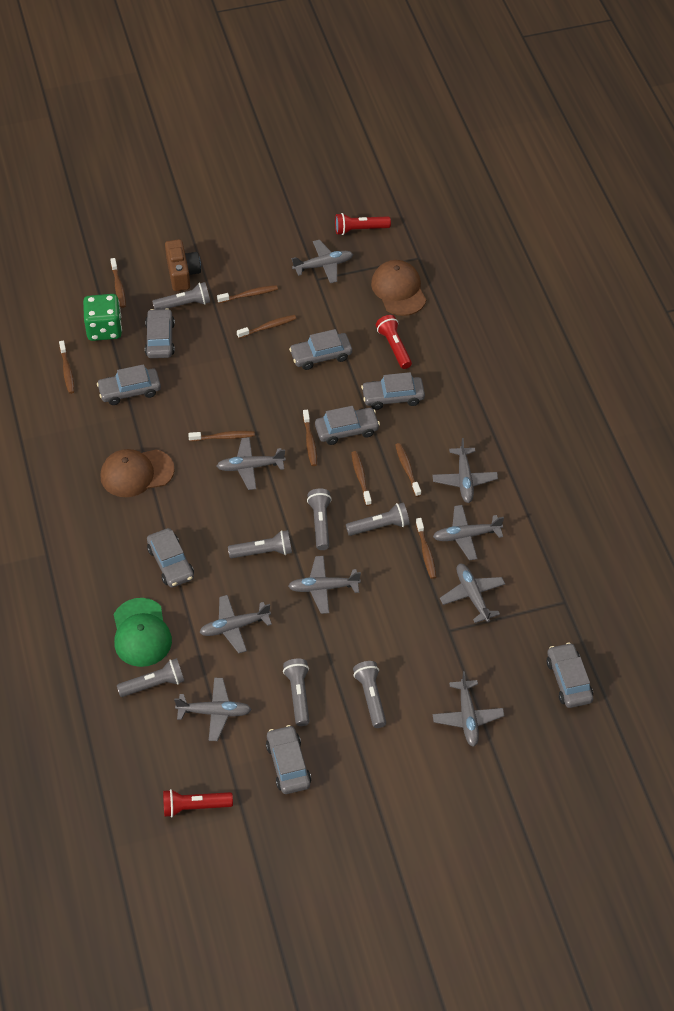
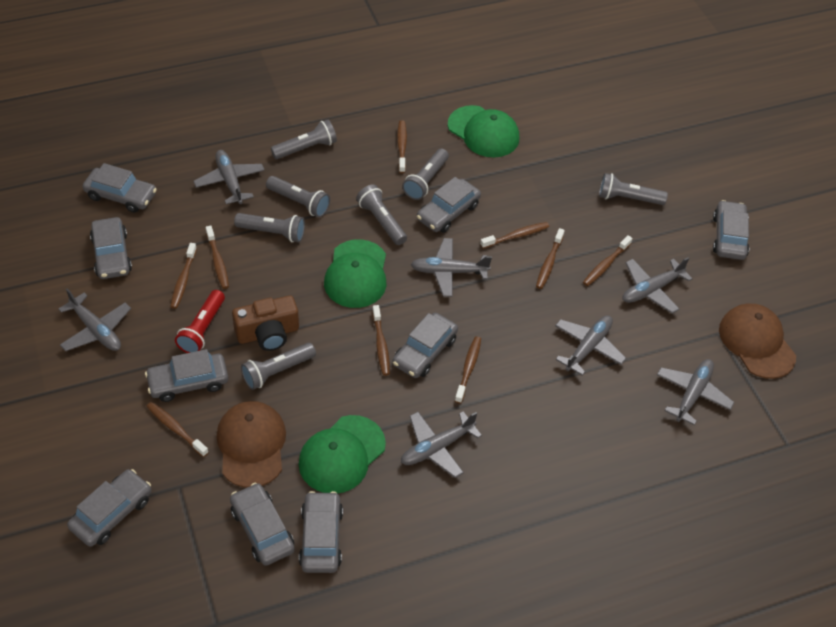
green cap: [114,598,172,667] = 1 -> [299,415,386,494] [324,239,386,308] [448,105,519,157] = 3
green dice: [83,294,122,341] = 1 -> none = 0
grey car: [97,364,161,405] [145,308,175,358] [147,528,194,587] [266,725,311,794] [289,329,352,370] [315,406,380,445] [361,372,425,410] [547,643,593,708] = 8 -> [67,469,151,547] [83,163,157,213] [90,217,132,279] [145,349,228,402] [230,483,295,566] [299,491,343,573] [392,313,458,378] [417,177,481,233] [713,200,749,260] = 9
grey plane: [174,678,252,741] [199,595,272,653] [217,437,286,490] [288,556,361,614] [291,240,353,283] [432,438,498,503] [432,671,505,747] [433,505,504,560] [440,564,505,623] = 9 -> [58,288,131,351] [193,150,265,204] [401,411,482,478] [410,238,492,297] [555,315,626,376] [622,257,693,314] [657,359,734,425] = 7
red flashlight: [163,789,233,817] [335,213,391,235] [376,315,412,369] = 3 -> [175,290,225,353] = 1

